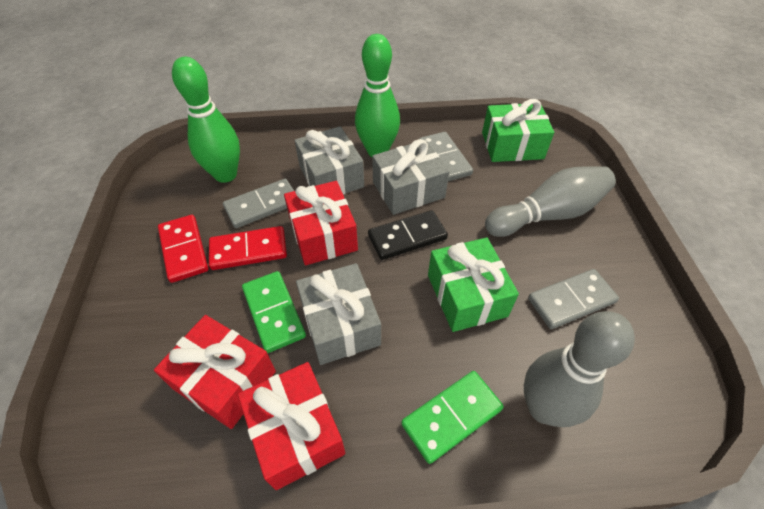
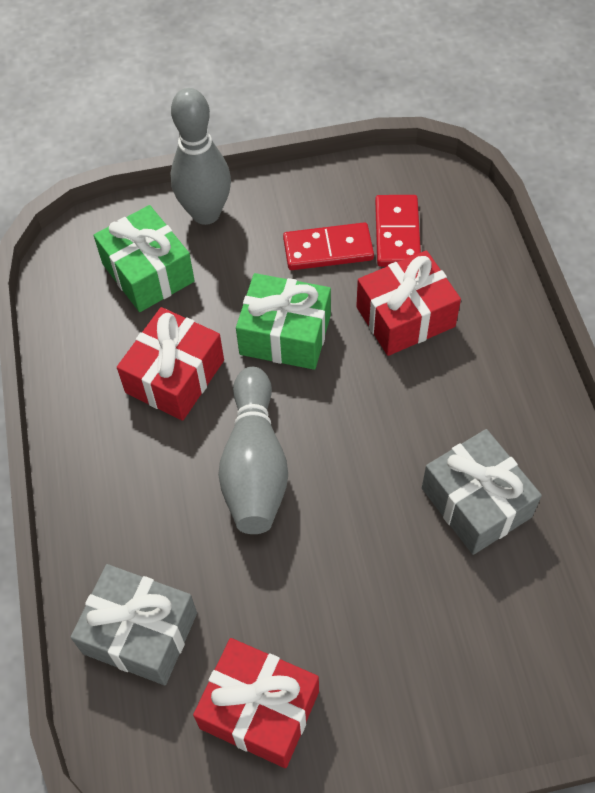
black domino: [368,210,448,260] = 1 -> none = 0
green bowling pin: [172,57,240,183] [355,34,400,157] = 2 -> none = 0
green domino: [242,271,306,353] [401,371,504,464] = 2 -> none = 0
grey domino: [223,179,294,228] [419,132,473,181] [528,269,619,329] = 3 -> none = 0
grey gift: [295,126,364,195] [296,263,381,365] [372,139,449,215] = 3 -> [71,564,197,685] [422,429,542,555] = 2

